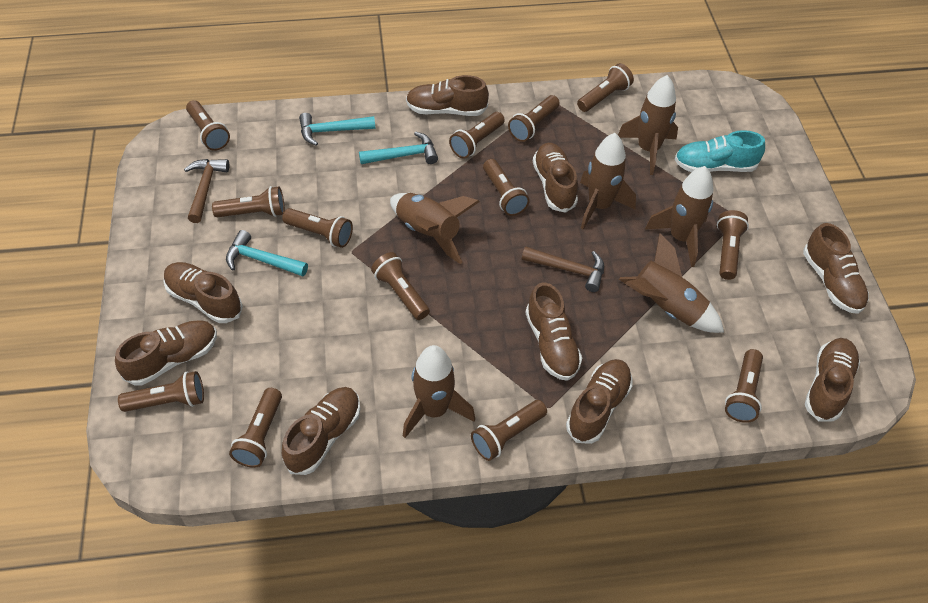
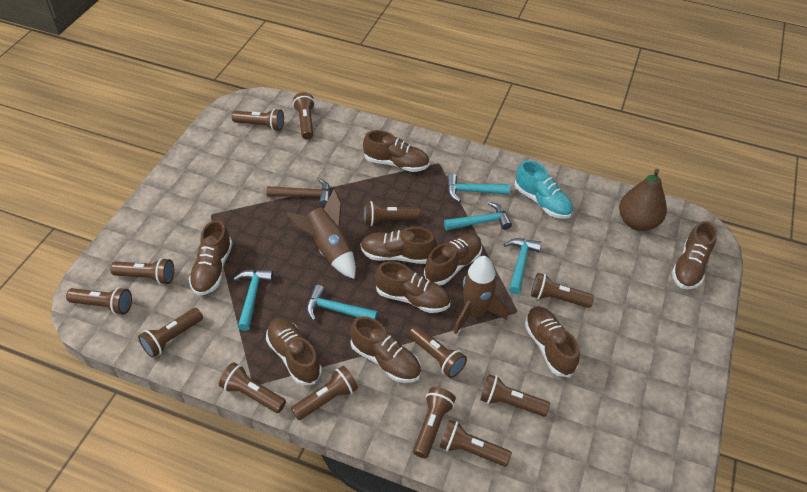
brown hammer: [184,159,229,223] [522,246,604,292] = 2 -> [266,178,330,207] = 1
brown pear: none = 0 -> [619,169,667,231] = 1
brown rocket: [390,193,480,264] [403,345,475,438] [580,133,636,229] [618,75,678,175] [619,233,724,333] [645,166,714,267] = 6 -> [286,189,356,279] [454,256,507,334] = 2
turquoise hammer: [226,230,308,276] [299,113,375,146] [359,131,438,164] = 3 -> [233,270,273,331] [307,285,378,321] [444,202,512,231] [447,173,510,202] [504,238,542,294] = 5

